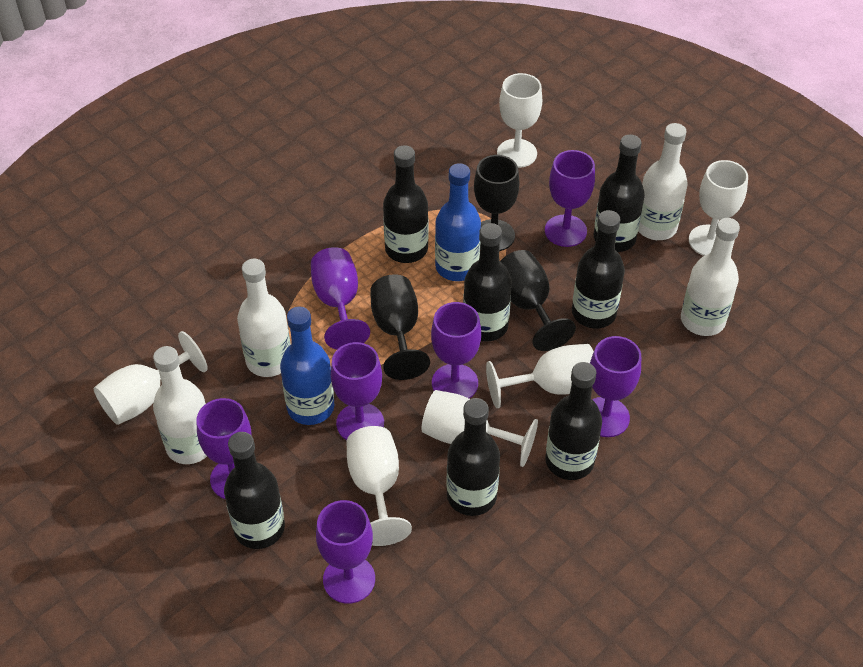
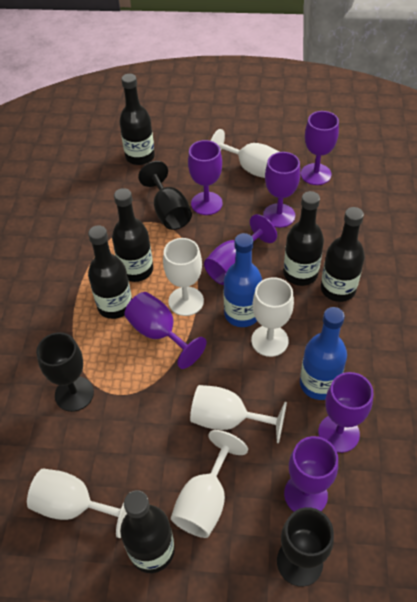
black bottle: [224,432,285,549] [383,145,429,263] [446,398,500,516] [463,223,512,342] [545,362,602,480] [572,210,625,328] [594,135,645,252] = 7 -> [88,225,132,319] [112,188,153,282] [119,74,155,165] [120,490,175,573] [283,191,324,286] [321,207,365,302] = 6
white bottle: [153,346,207,464] [237,259,291,377] [638,123,688,240] [681,218,740,336] = 4 -> none = 0

